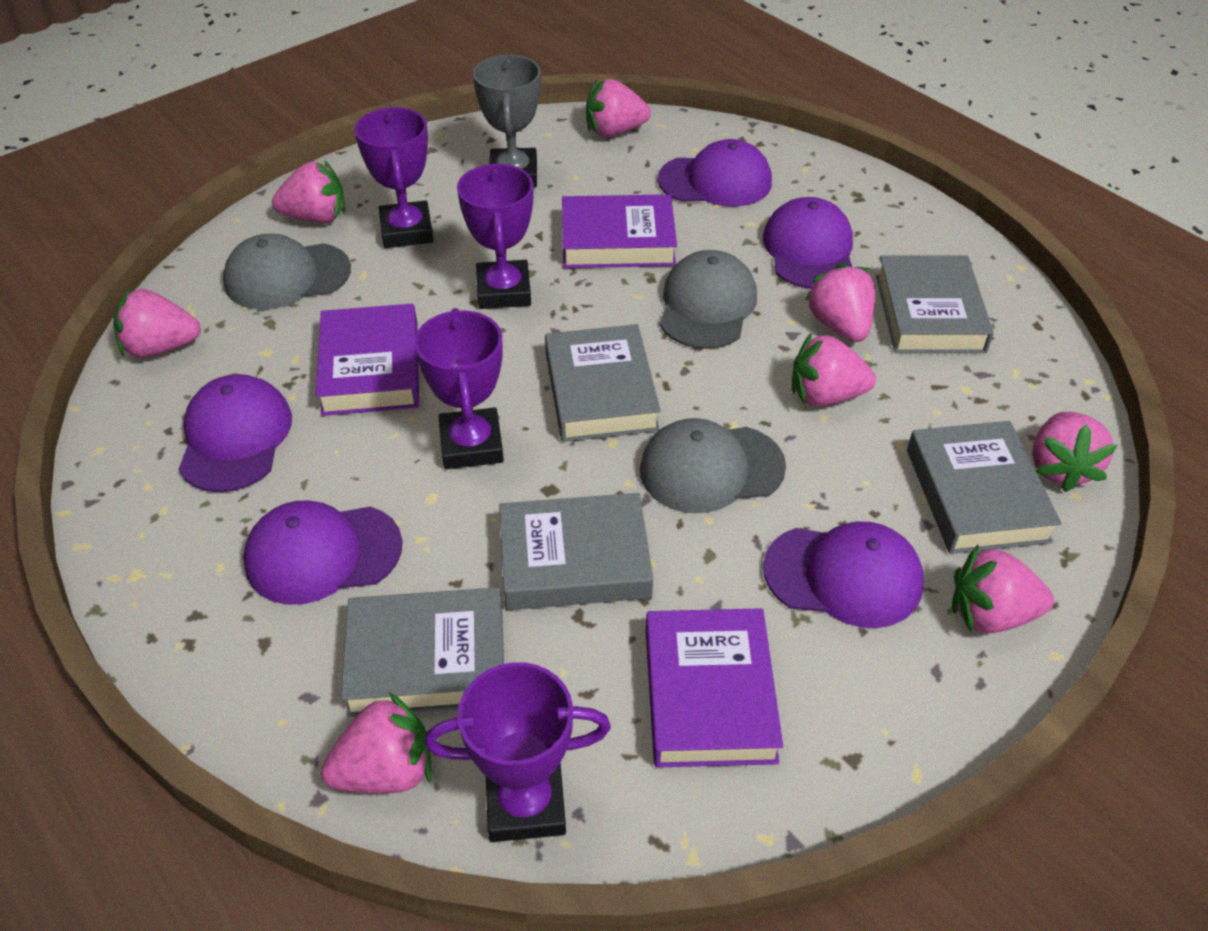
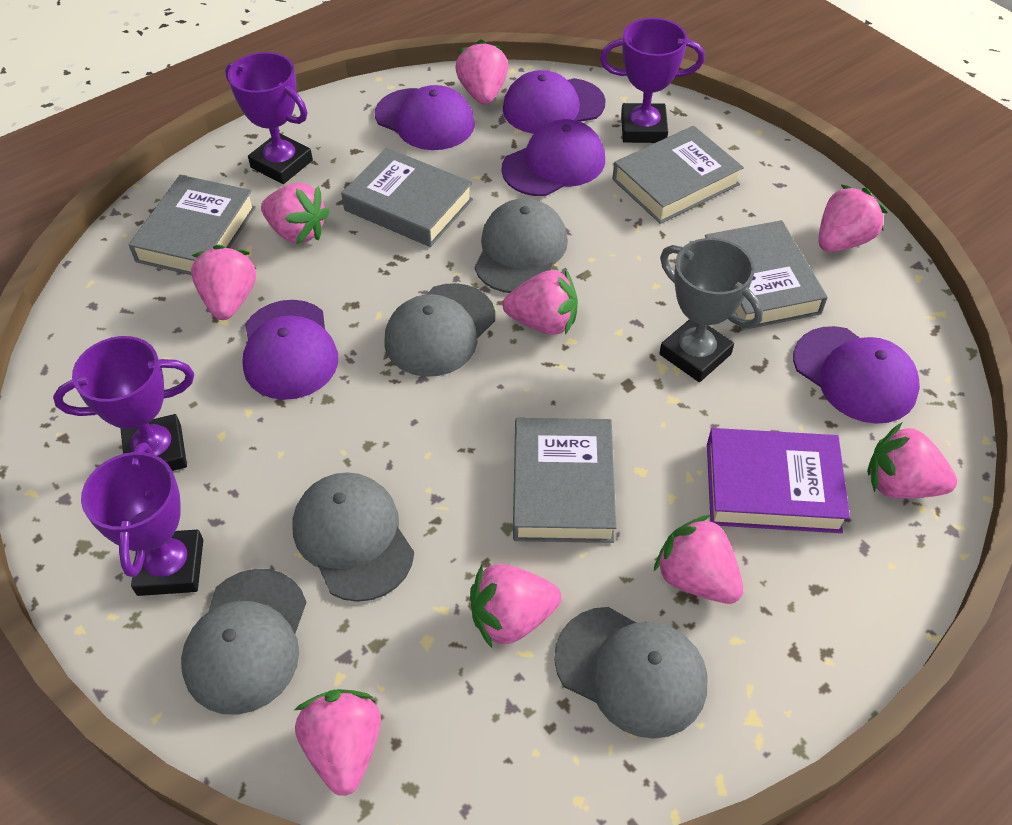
grey cap: [223,233,351,310] [640,418,786,513] [660,250,757,349] = 3 -> [181,569,307,715] [293,472,414,602] [384,283,495,377] [474,198,568,293] [554,607,708,739] = 5
pink strawberry: [113,288,201,358] [272,160,345,223] [321,692,431,794] [586,79,651,137] [792,333,876,406] [804,263,875,342] [952,545,1054,634] [1032,412,1118,492] = 8 -> [191,244,256,320] [261,183,330,245] [295,689,381,796] [455,39,508,105] [470,564,561,648] [503,269,578,335] [654,515,743,604] [818,185,887,252] [867,423,957,499] = 9
purple book: [316,304,419,416] [562,194,677,268] [646,608,783,768] = 3 -> [707,428,850,533] = 1

